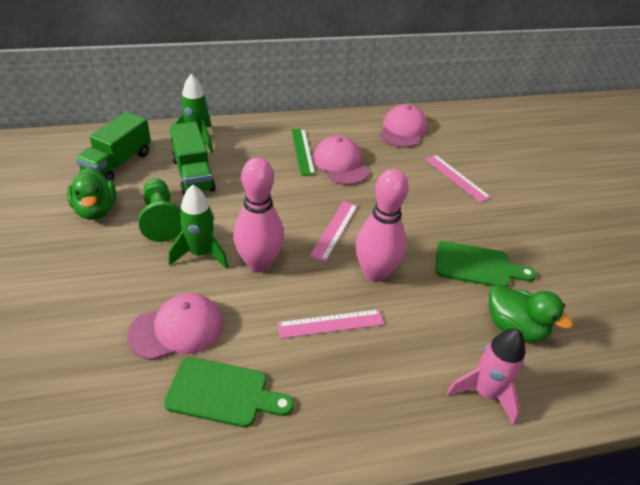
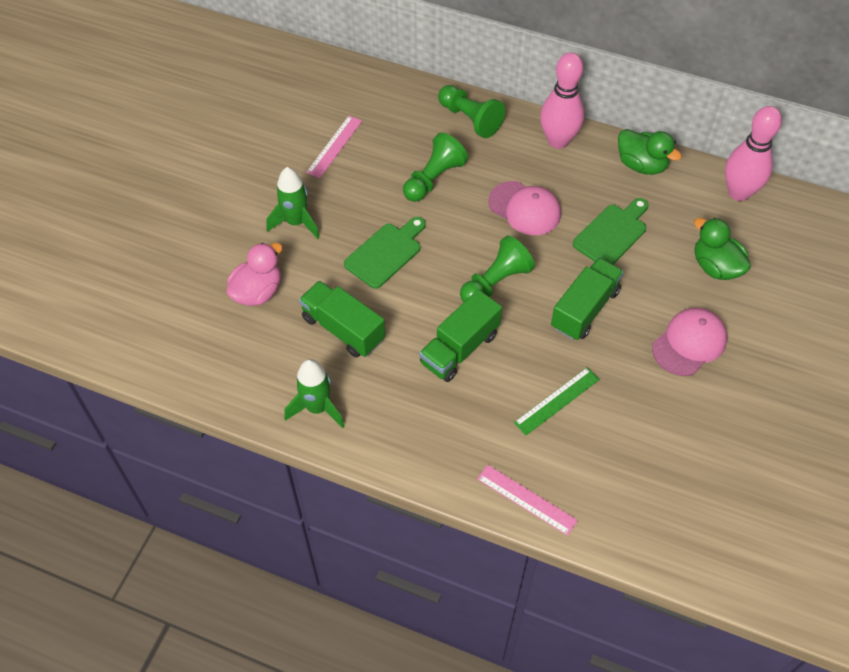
green pawn: [138,178,182,242] = 1 -> [403,132,468,202] [438,85,505,138] [460,236,535,302] = 3
green truck: [76,112,151,181] [170,122,216,196] = 2 -> [299,281,385,358] [419,290,502,382] [551,257,624,340] = 3
pink cap: [127,293,223,360] [313,135,369,185] [380,104,428,147] = 3 -> [488,181,561,235] [652,308,727,376] = 2
pink duck: none = 0 -> [227,243,283,306] = 1
pink rocket: [447,328,525,425] = 1 -> none = 0
pink ruler: [277,309,384,339] [310,201,358,262] [425,155,491,203] = 3 -> [306,116,362,178] [477,465,578,536] = 2

